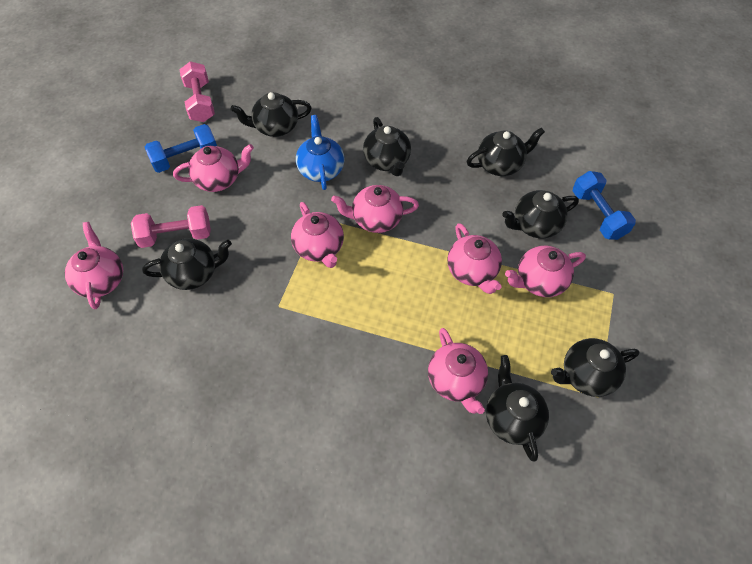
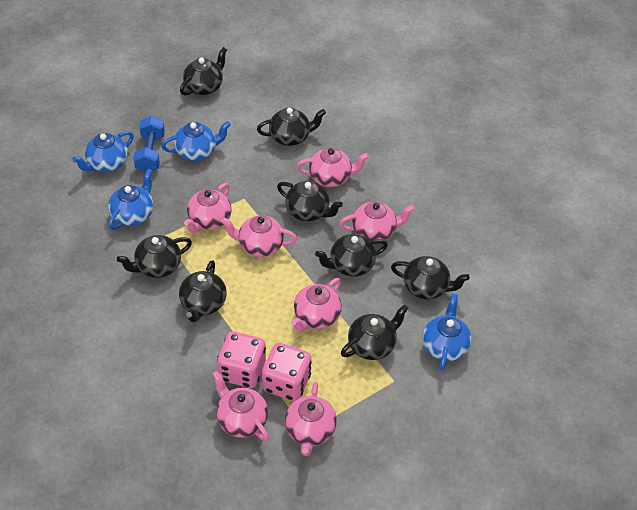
black teapot: [142,239,232,290] [230,92,311,137] [363,117,411,176] [467,127,545,176] [486,355,549,461] [502,190,579,238] [551,338,639,397] = 7 -> [117,235,192,278] [179,260,227,322] [180,47,227,95] [257,107,326,146] [277,181,343,221] [315,234,388,276] [341,304,408,360] [391,256,470,299] = 8
blue dumbbell: [145,124,217,173] [573,171,636,240] = 2 -> [134,116,165,172] = 1
blue teapot: [296,115,345,190] = 1 -> [72,131,134,172] [108,169,153,230] [161,121,231,161] [423,294,471,371] = 4
pink dice: none = 0 -> [217,332,266,388] [262,343,312,401] = 2
pink dumbbell: [131,205,211,248] [179,61,215,122] = 2 -> none = 0

